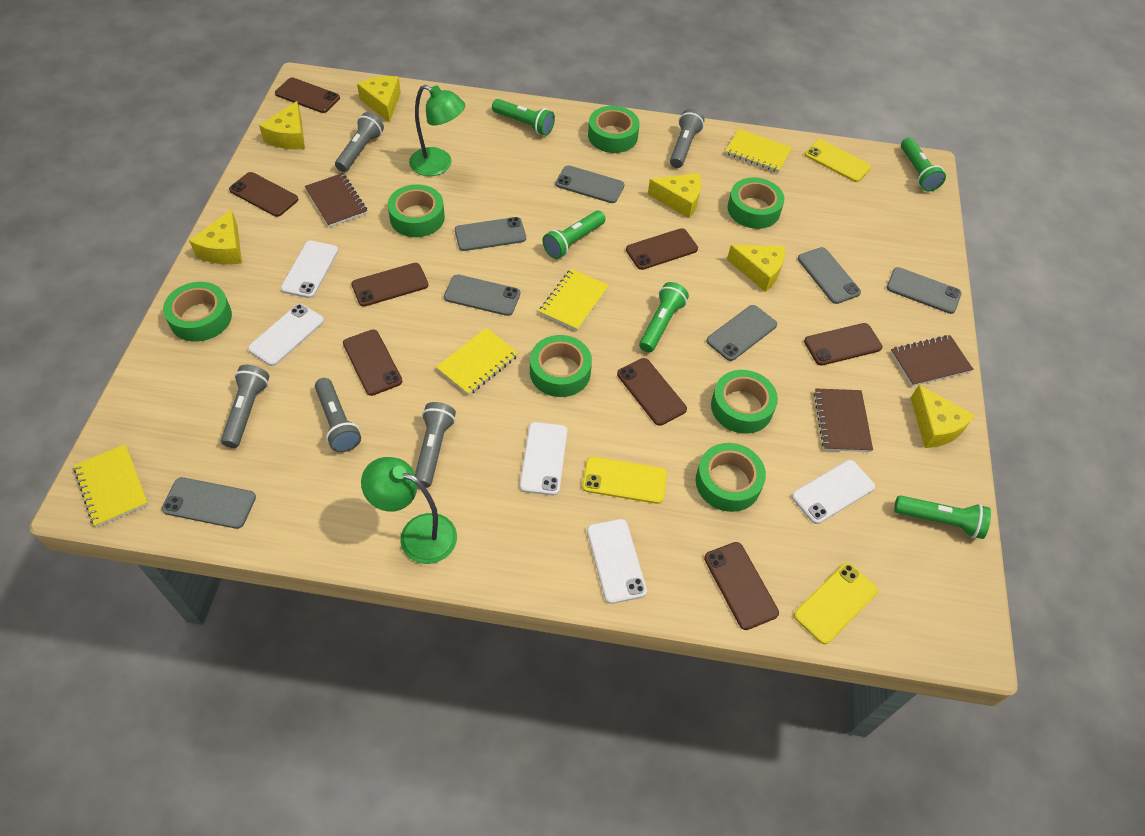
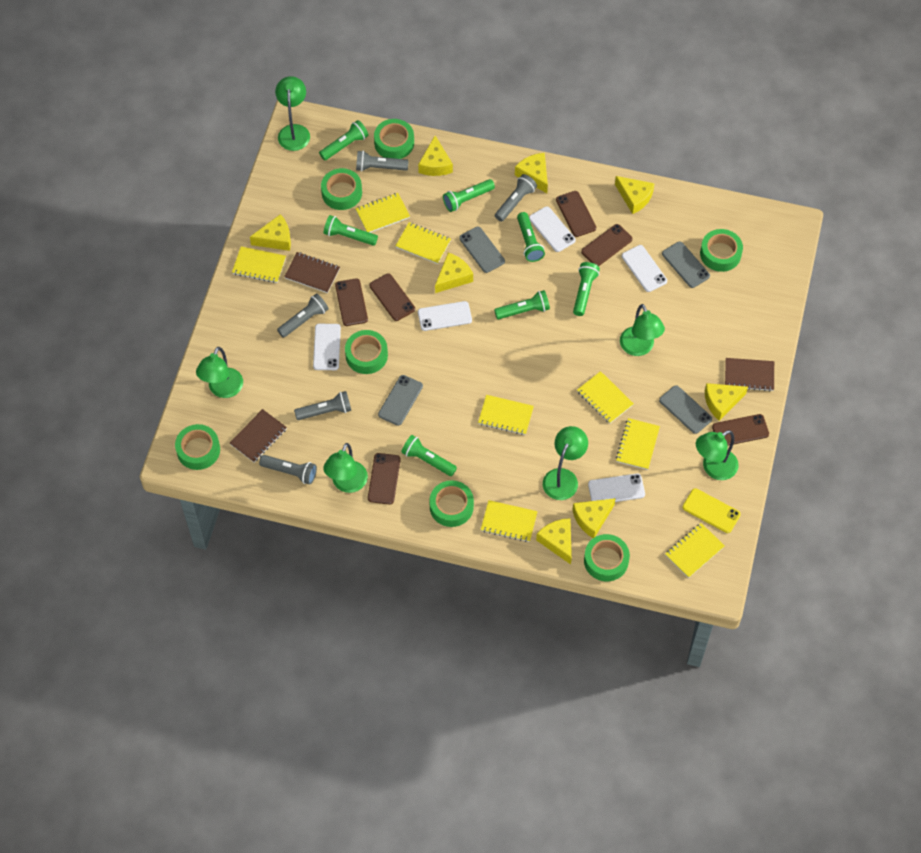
brown phone: [229,172,299,217] [275,77,340,113] [343,329,403,396] [351,263,428,307] [617,358,687,426] [626,228,698,270] [704,542,779,630] [804,323,882,366] = 8 -> [335,278,368,326] [368,453,401,505] [369,274,415,321] [556,191,596,237] [581,224,633,266] [712,414,769,446] = 6
green flashlight: [492,99,555,136] [542,210,606,259] [639,282,689,353] [894,495,991,539] [901,137,946,192] = 5 -> [319,120,369,161] [324,215,378,246] [401,435,457,476] [443,179,495,212] [494,290,550,319] [517,212,545,262] [573,262,600,316] = 7
green lamp: [361,457,457,564] [409,85,465,176] = 2 -> [196,347,243,398] [275,76,310,151] [323,443,368,493] [543,426,588,500] [620,304,665,356] [696,430,739,480] = 6
grey phone: [161,477,256,529] [444,274,520,316] [455,217,526,251] [555,165,624,203] [706,305,777,361] [798,247,861,304] [886,267,962,314] = 7 -> [378,375,423,426] [459,226,505,273] [659,385,712,434] [662,241,710,288] = 4
yellow cheese: [189,210,242,264] [259,101,305,149] [357,76,401,123] [648,173,701,218] [727,245,785,292] [911,385,975,448] = 6 -> [250,214,291,251] [418,136,453,176] [435,253,473,293] [515,153,548,193] [536,518,572,565] [573,498,616,538] [615,176,655,214] [705,383,748,421] = 8
yellow notebook: [74,444,149,527] [436,328,518,396] [539,269,609,331] [725,129,792,173] = 4 -> [232,246,286,283] [355,193,410,233] [396,222,451,264] [478,395,534,435] [481,500,538,542] [577,371,634,423] [616,418,660,470] [665,523,725,578] = 8
yellow phone: [582,457,667,504] [794,563,878,644] [805,139,871,182] = 3 -> [683,488,741,533] = 1

